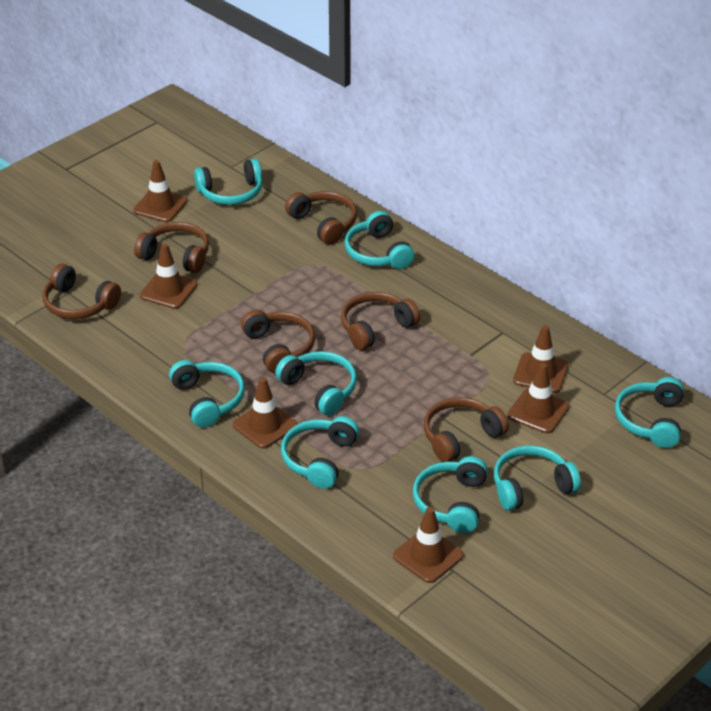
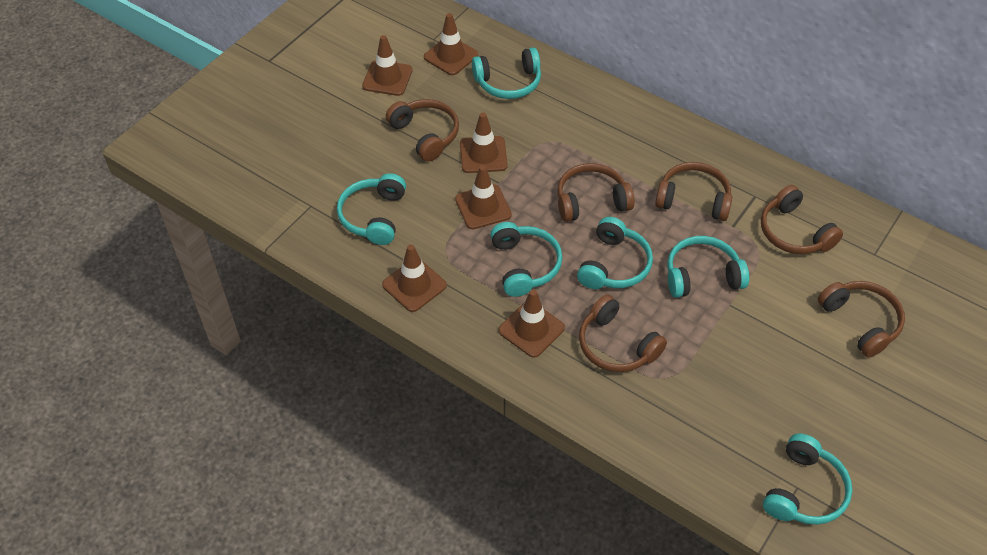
turquoise headphones: [169,360,245,427] [194,159,262,205] [275,351,357,416] [281,416,359,489] [345,211,414,269] [413,456,488,533] [494,446,581,511] [615,377,684,448] = 8 -> [337,173,406,245] [472,48,541,99] [490,222,563,297] [577,217,653,289] [667,236,749,298] [763,433,852,525] = 6

